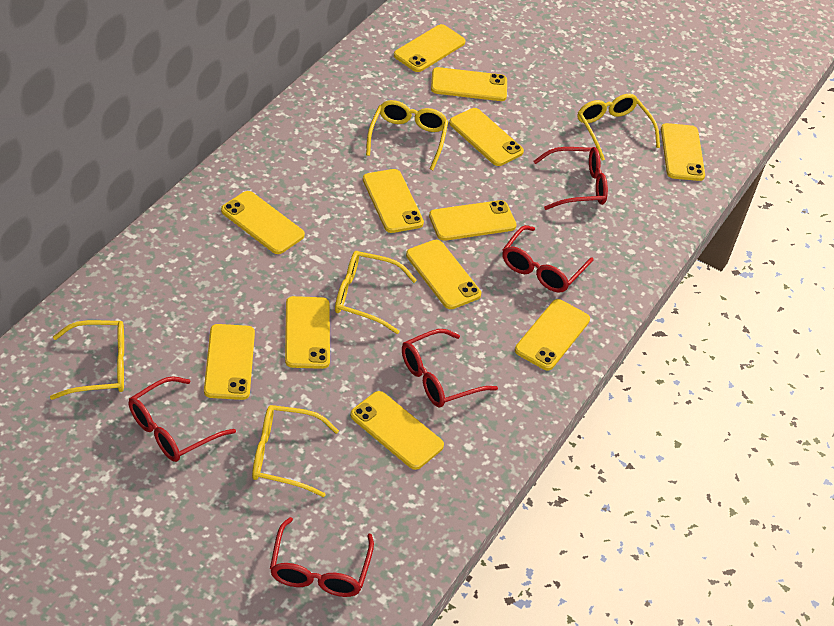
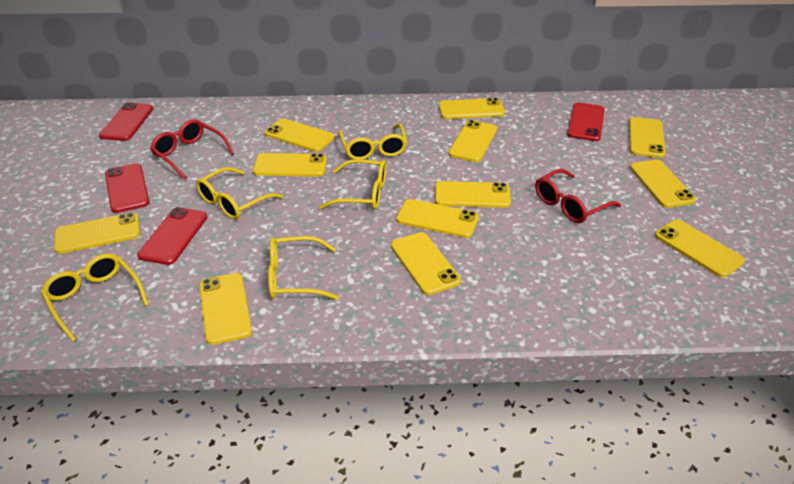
red glasses: [128,376,236,462] [270,517,374,597] [402,329,498,408] [502,225,593,293] [534,147,608,210] = 5 -> [150,119,234,180] [535,169,621,223] = 2
red phone: none = 0 -> [99,102,153,141] [105,163,150,213] [137,207,207,265] [567,102,605,141] = 4

